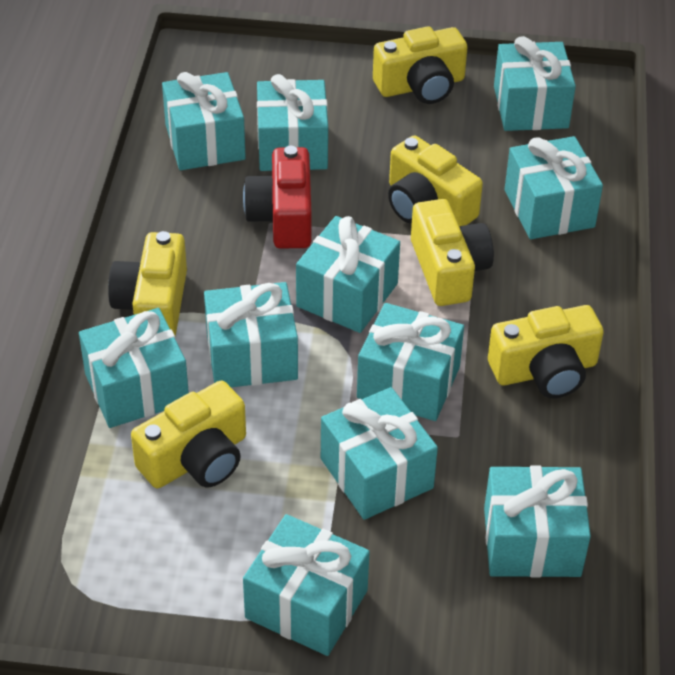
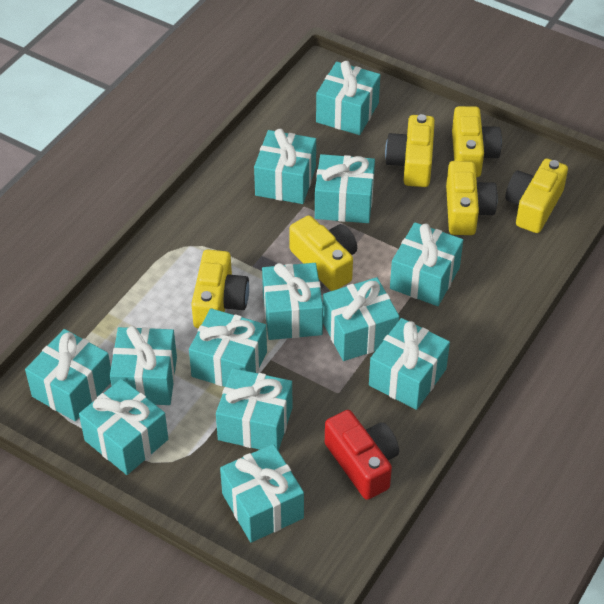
turquoise gift: [79,308,189,428] [162,72,246,170] [204,282,298,387] [243,514,370,656] [257,74,328,171] [296,216,400,333] [321,387,438,520] [357,303,464,421] [484,465,591,578] [494,36,576,131] [505,136,603,239] = 11 -> [25,329,111,421] [79,379,168,475] [110,326,177,405] [189,308,267,387] [216,368,292,451] [220,444,304,542] [254,129,316,204] [262,263,323,340] [315,154,375,223] [316,61,380,135] [323,277,400,361] [369,318,450,410] [390,222,463,306] = 13

